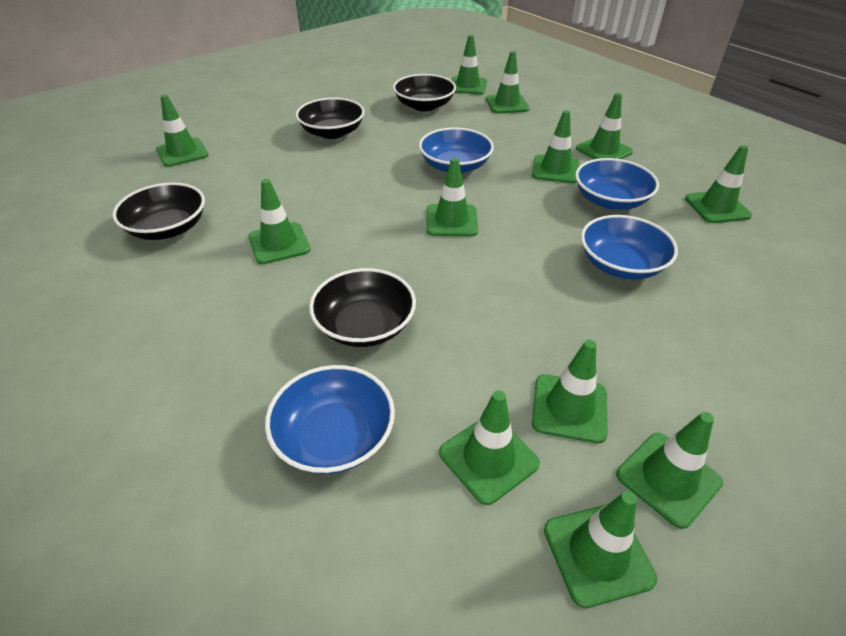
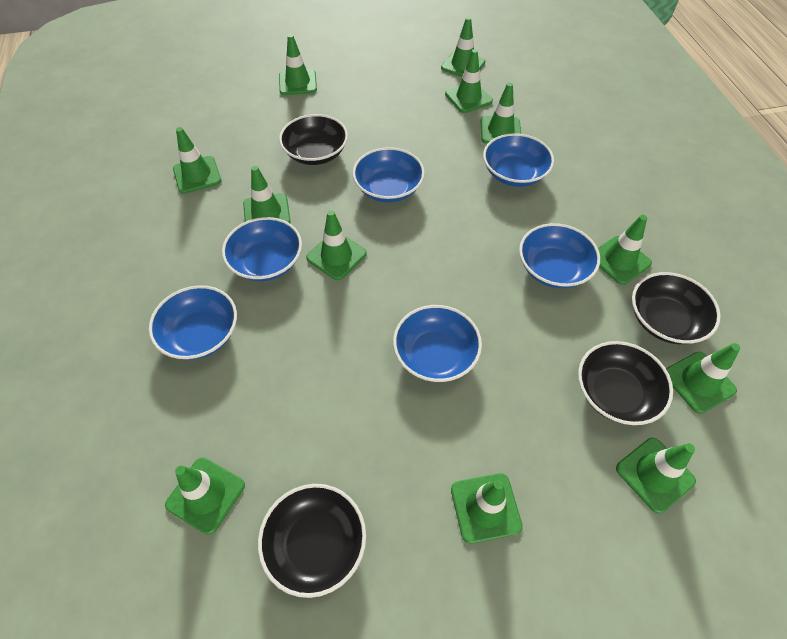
blue bowl: [265,365,395,474] [419,127,494,173] [575,158,659,210] [581,215,678,280] = 4 -> [149,285,237,360] [222,217,302,281] [353,147,425,203] [393,305,482,382] [483,133,554,187] [519,223,600,288] = 6

